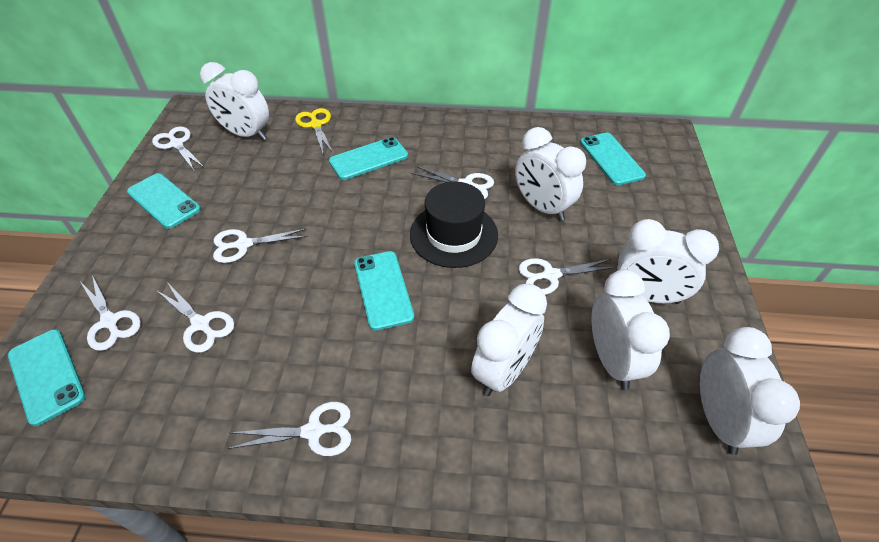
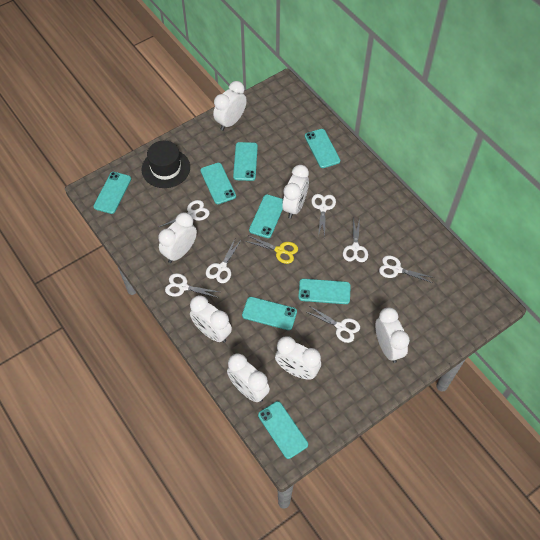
turquoise phone: [8,329,86,426] [127,173,201,229] [329,137,408,180] [354,251,414,331] [580,133,646,185] = 5 -> [94,172,131,214] [200,163,236,204] [233,142,258,181] [242,297,297,330] [249,194,283,238] [258,401,308,459] [298,279,351,304] [305,129,340,168] = 8
white clock: [200,62,269,140] [471,284,547,396] [515,127,586,221] [592,270,670,390] [617,219,719,304] [700,327,800,455] = 6 -> [158,212,197,263] [190,295,232,343] [213,81,247,131] [227,353,270,402] [275,336,321,380] [282,165,309,218] [375,308,410,363] = 7

